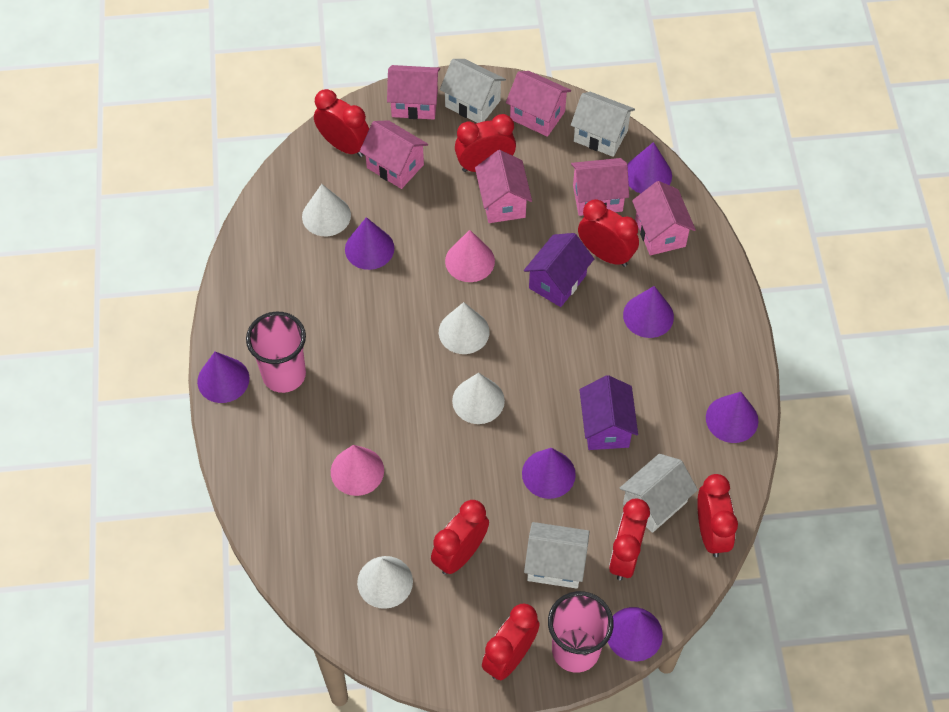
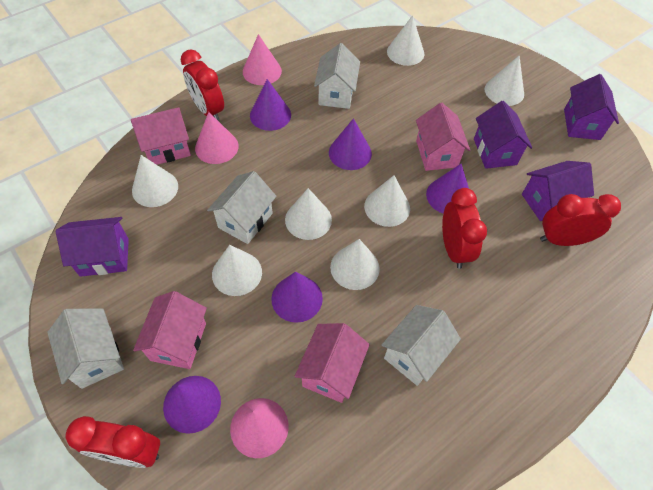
pink cone: [331,445,384,496] [445,230,495,282] = 2 -> [195,112,239,164] [230,398,289,458] [243,34,282,85] = 3
pink cup: [246,311,306,393] [548,591,614,673] = 2 -> none = 0
pink house: [360,120,428,189] [387,65,440,120] [475,150,532,223] [506,71,571,137] [571,158,629,216] [632,181,696,255] = 6 -> [131,107,191,165] [133,291,207,369] [295,323,370,403] [416,103,470,171] = 4
purple cone: [197,351,249,403] [345,217,394,270] [522,448,576,499] [608,607,663,661] [623,286,674,338] [627,142,672,193] [706,392,758,443] = 7 -> [163,376,221,434] [250,79,291,131] [271,272,323,323] [329,118,372,170] [426,164,469,214] = 5
purple house: [524,233,594,307] [580,375,638,450] = 2 -> [56,217,129,277] [474,101,532,169] [522,161,594,221] [564,74,619,140] = 4
red clock: [314,89,369,157] [431,500,489,575] [455,114,516,172] [482,603,540,680] [578,199,639,267] [609,499,650,581] [697,474,738,557] = 7 -> [66,416,160,468] [181,49,224,121] [442,188,487,269] [540,194,621,246] = 4
white cone: [302,184,351,236] [357,556,413,609] [439,302,490,354] [452,373,505,424] = 4 -> [132,155,178,207] [212,245,262,296] [285,188,332,240] [330,239,380,290] [364,175,410,227] [387,15,424,66] [485,56,524,106] = 7

